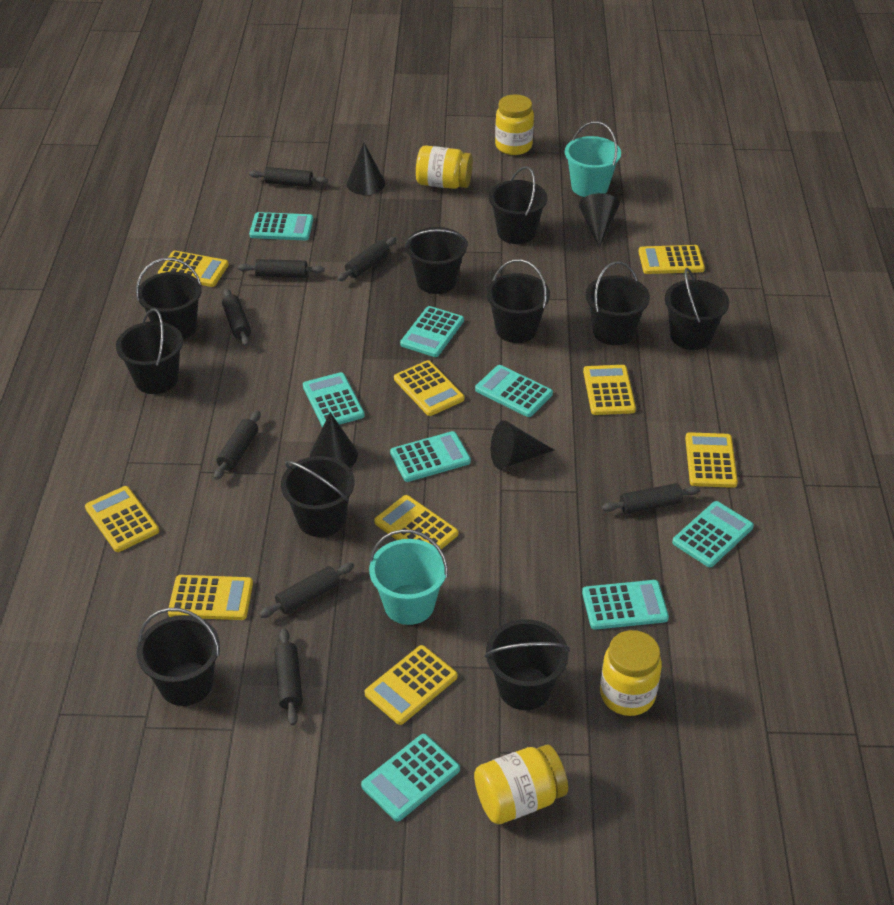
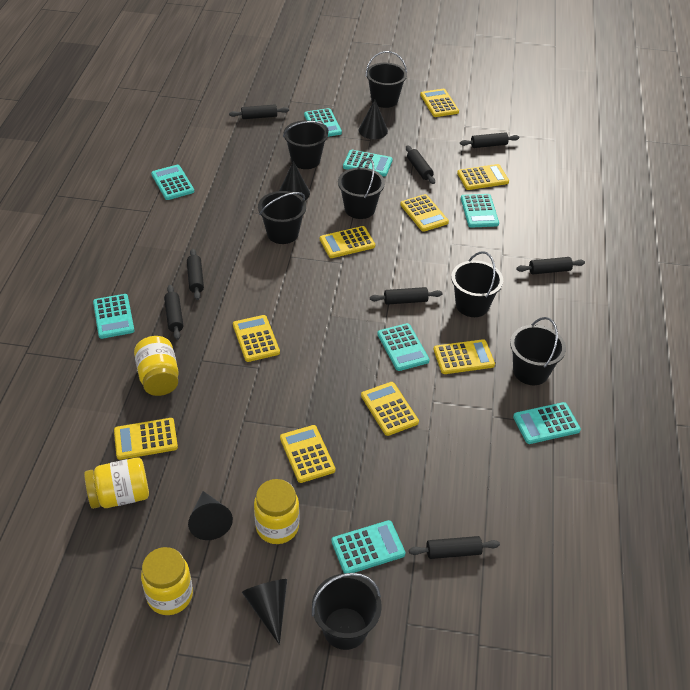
black bucket: [116,308,183,394] [136,257,202,340] [137,608,220,706] [281,456,355,537] [405,227,468,294] [484,619,570,710] [486,259,550,343] [489,166,547,244] [586,261,650,345] [665,268,729,350] = 10 -> [258,191,306,244] [283,120,329,169] [312,573,382,650] [338,158,385,219] [366,51,407,108] [451,251,503,317] [510,317,566,385] = 7
turquoise bucket: [369,529,448,625] [565,121,621,197] = 2 -> none = 0

